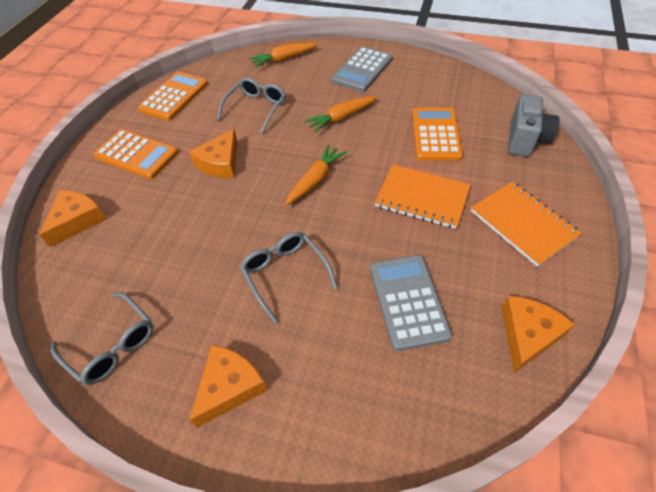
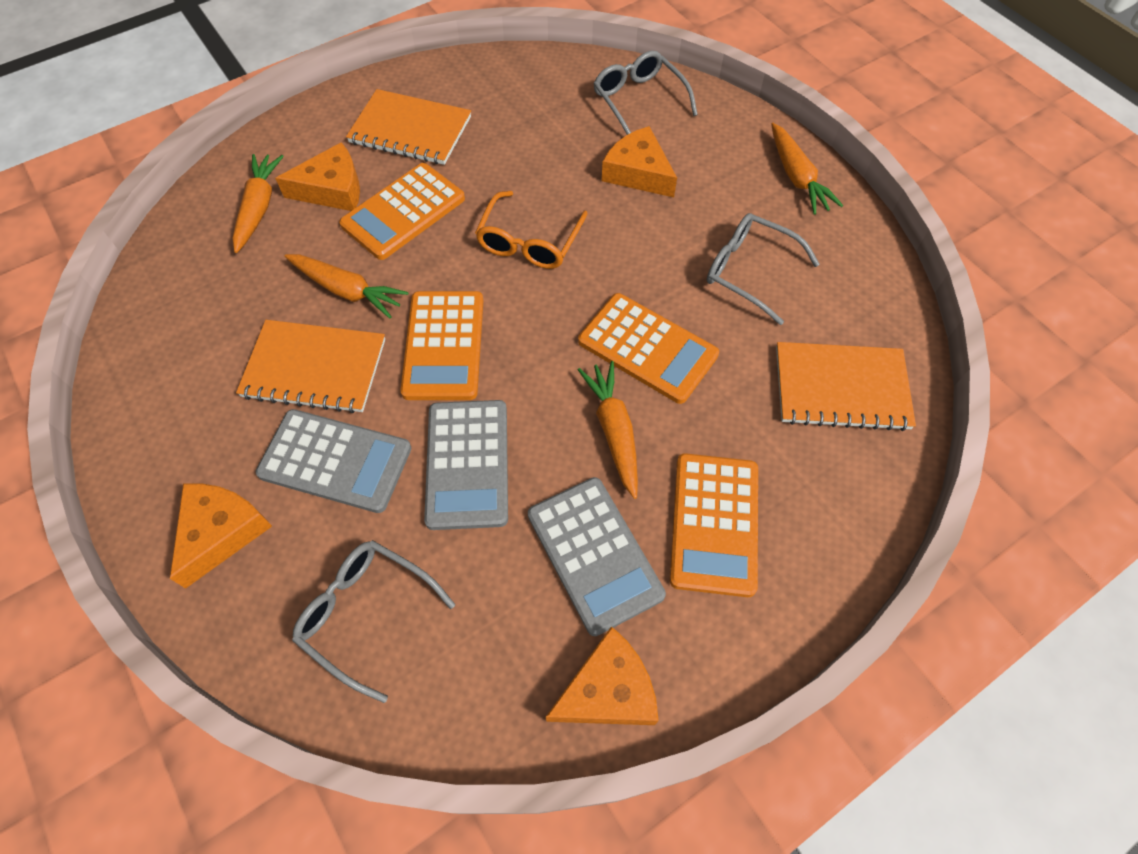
grey calculator: [331,47,393,92] [370,255,452,351] = 2 -> [256,409,411,513] [424,400,508,530] [528,477,666,636] = 3
grey camera: [508,94,559,157] = 1 -> none = 0
orange calculator: [93,129,178,179] [138,72,208,121] [412,108,463,161] = 3 -> [339,163,465,260] [400,291,483,400] [578,293,719,404] [670,453,758,597] = 4
orange carrot: [249,42,318,67] [285,145,347,206] [304,96,377,133] = 3 -> [233,154,284,253] [285,254,409,318] [578,361,638,499] [771,123,843,215] = 4
orange glasses: none = 0 -> [475,191,588,269] = 1
orange notebook: [374,164,471,229] [471,181,582,267] = 2 -> [236,320,385,413] [346,89,471,165] [776,342,916,431] = 3

